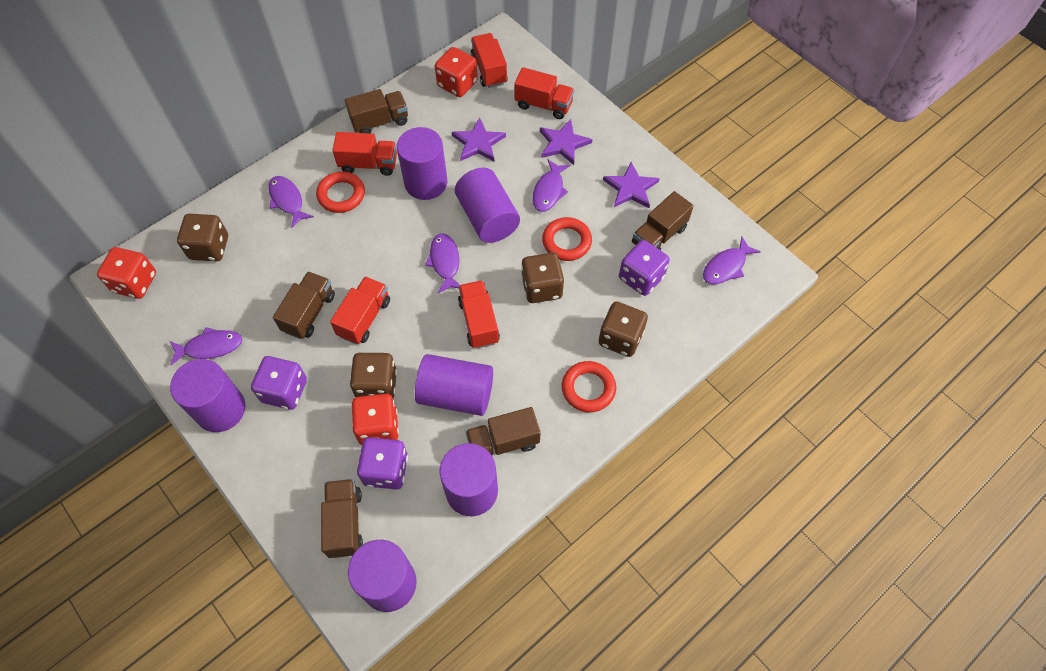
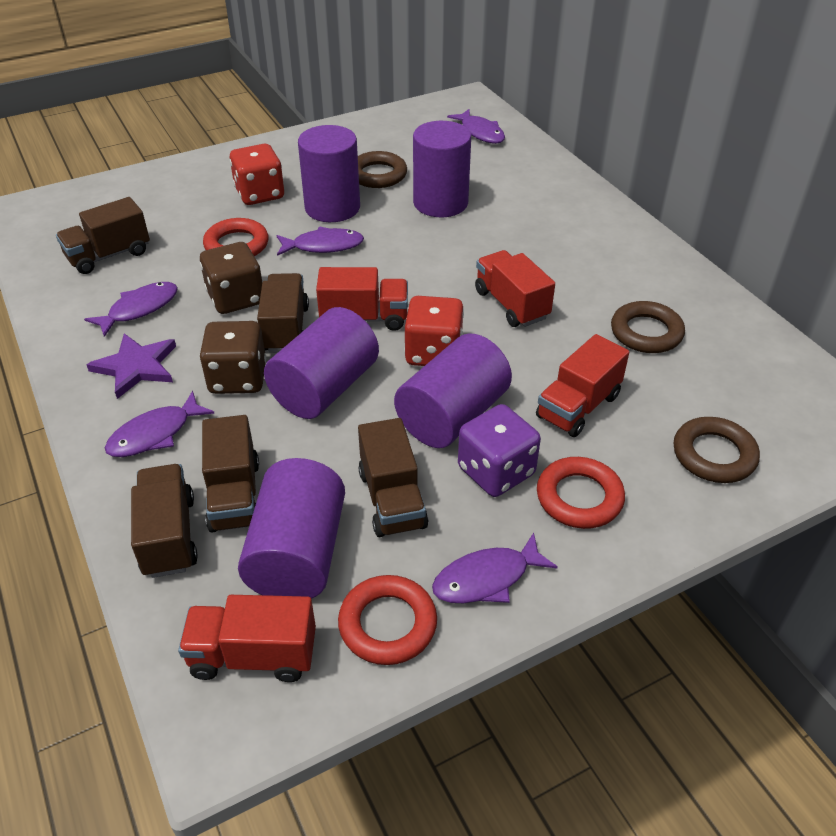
brown dice: [177,214,228,261] [350,353,397,398] [521,253,564,303] [599,302,648,357] = 4 -> [200,242,262,314] [200,321,266,394] = 2
brown ring: none = 0 -> [358,151,407,188] [611,301,685,353] [674,417,760,483] = 3
purple cylinder: [170,359,245,432] [348,540,417,612] [397,127,447,200] [415,354,493,416] [439,443,498,516] [455,168,520,243] = 6 -> [238,458,345,599] [264,307,379,419] [298,125,360,222] [394,334,512,448] [413,121,471,217] = 5
purple dice: [251,356,307,410] [357,437,408,489] [619,240,670,296] = 3 -> [458,404,541,497] = 1
purple star: [452,117,506,161] [540,119,592,165] [603,162,660,208] = 3 -> [86,333,176,399] = 1
red dice: [97,247,156,299] [352,394,399,445] [435,47,478,97] = 3 -> [230,144,284,205] [404,296,464,366] = 2
red truck: [330,276,390,344] [332,132,397,176] [458,280,500,349] [471,33,508,88] [514,67,574,119] = 5 -> [178,595,316,682] [316,267,408,331] [475,250,555,327] [536,334,629,437] = 4

